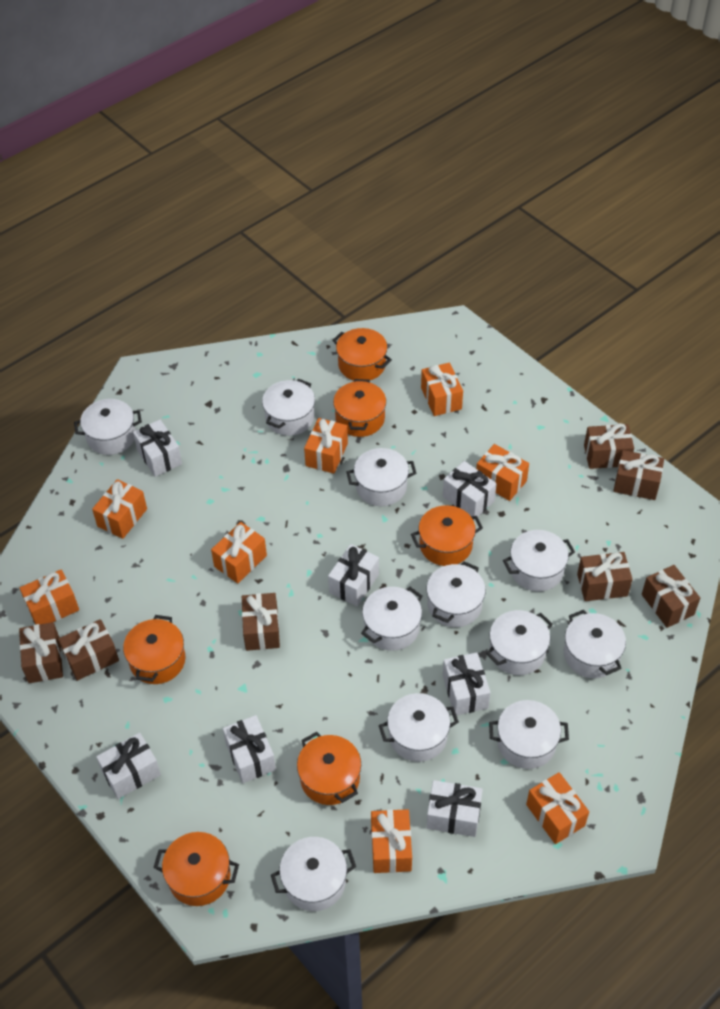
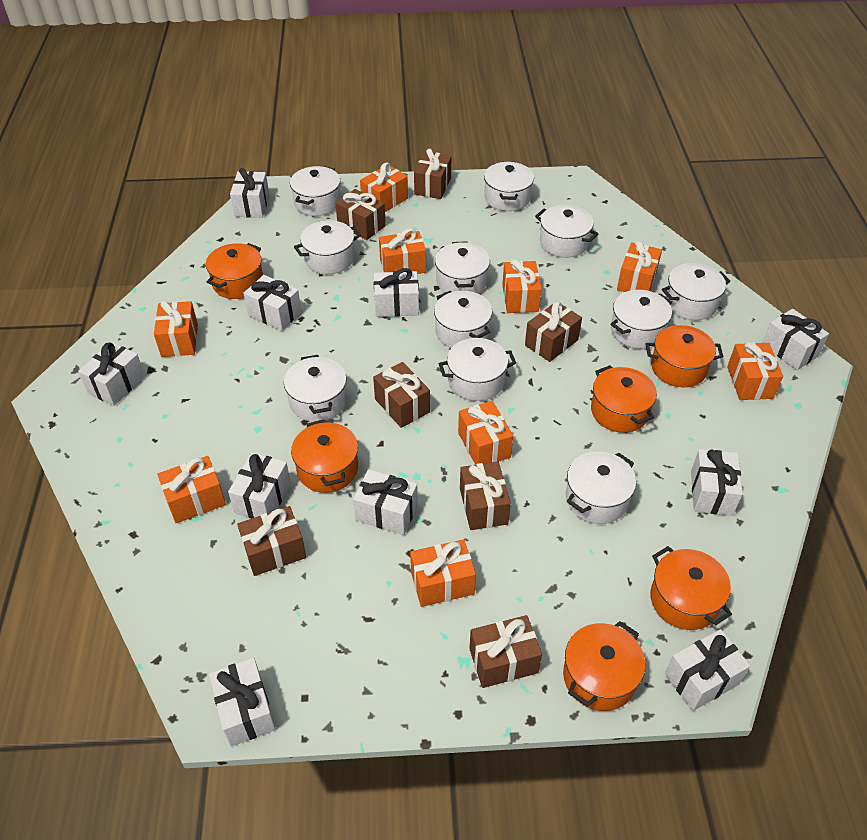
orange gift: [20,569,79,625] [92,479,147,539] [211,522,267,583] [304,418,348,474] [371,809,412,873] [421,363,463,416] [476,444,529,501] [526,772,589,844] = 8 -> [154,301,198,357] [157,456,226,523] [360,163,408,212] [379,228,426,274] [410,539,476,607] [458,401,513,465] [502,259,541,313] [617,241,662,292] [727,342,783,400] = 9
white gift: [96,733,161,799] [133,420,182,477] [223,715,276,783] [328,544,379,606] [426,780,483,837] [443,461,497,520] [443,652,491,715] = 7 -> [78,342,145,406] [209,658,276,747] [228,452,291,519] [230,168,269,218] [243,275,301,331] [353,469,418,535] [374,268,419,317] [665,629,750,711] [691,449,743,516] [763,309,829,370] = 10

